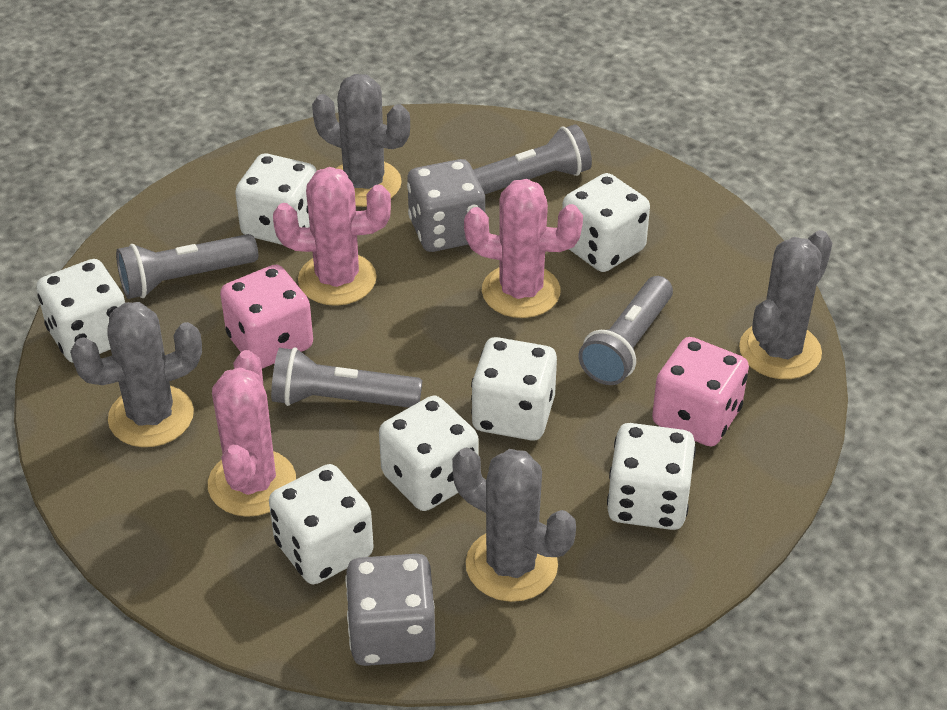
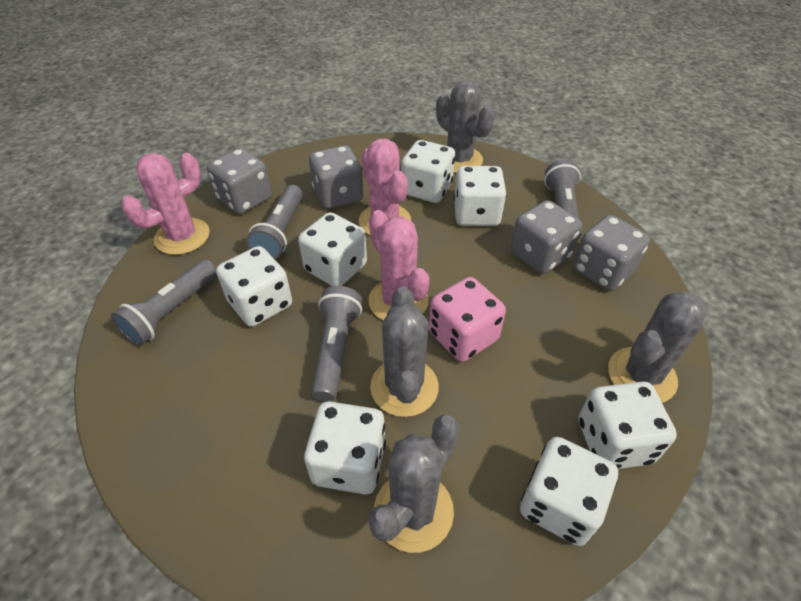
grey dice: [345,554,436,666] [407,159,485,252] = 2 -> [207,148,272,214] [309,145,364,209] [510,200,582,274] [573,215,650,291] = 4
pink dice: [220,265,313,369] [652,337,749,446] = 2 -> [429,277,506,362] = 1

